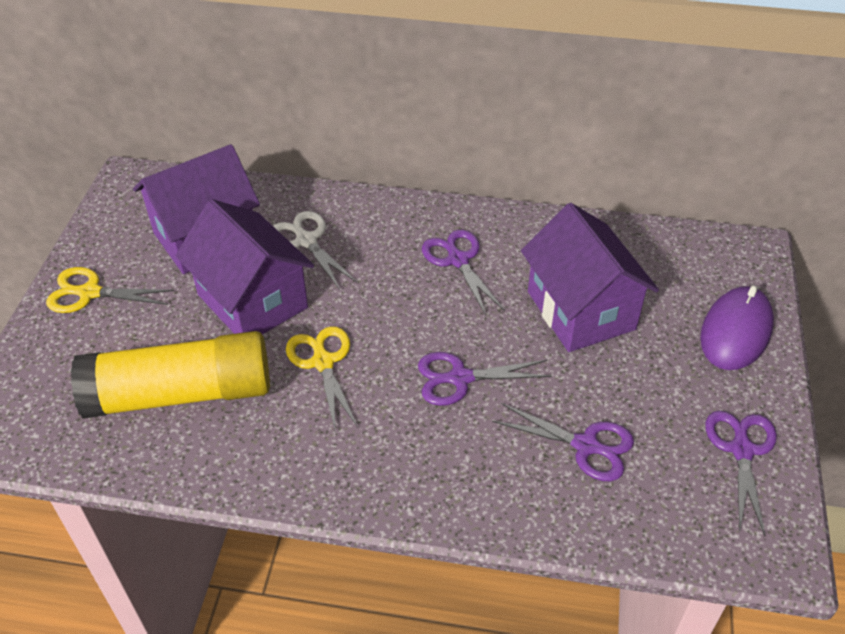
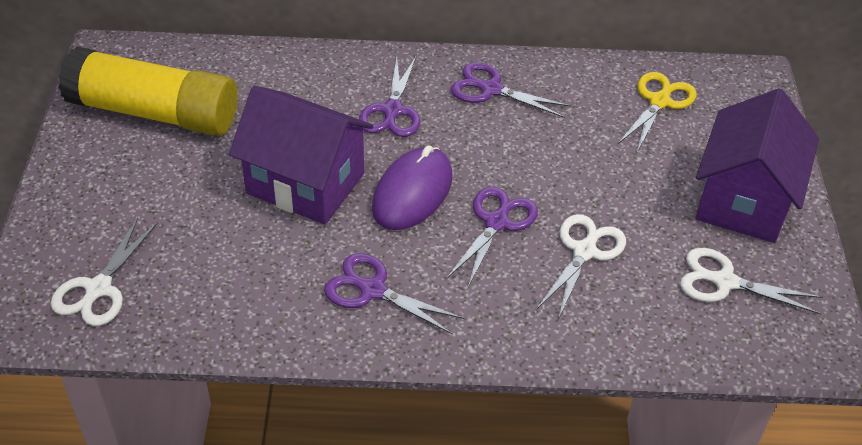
purple house: [133,144,260,274] [175,199,314,334] [521,203,659,352] = 3 -> [229,86,373,225] [695,88,819,243] = 2
white scissors: [273,211,358,290] = 1 -> [51,218,158,326] [536,214,626,319] [680,248,822,314] = 3
yellow scissors: [46,267,174,313] [286,326,358,433] = 2 -> [618,72,696,152] = 1

